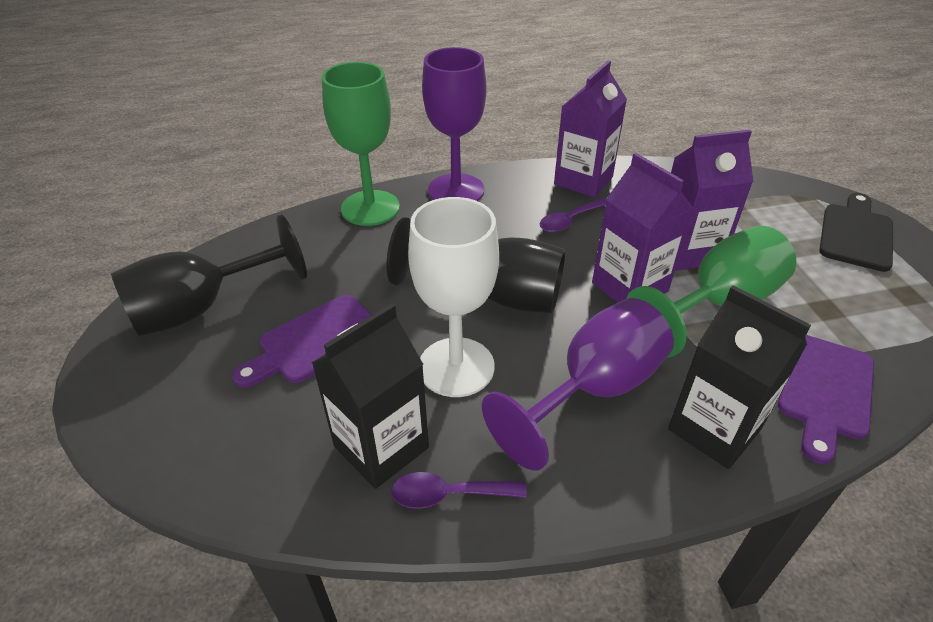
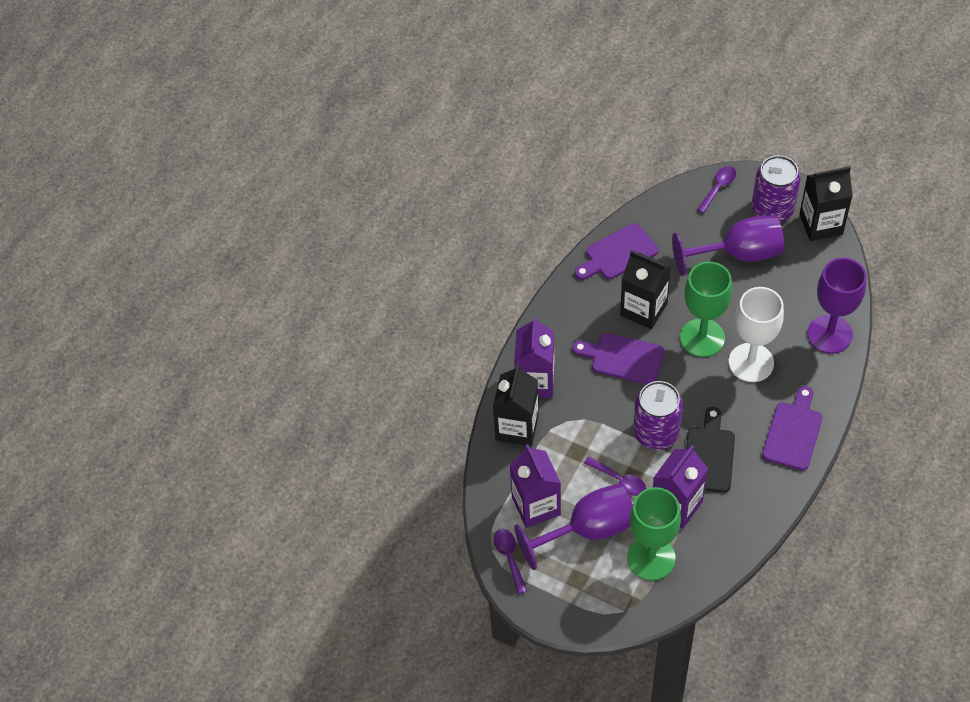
black carton: [312,303,429,489] [668,285,811,469] = 2 -> [493,364,539,446] [620,250,671,329] [800,166,853,241] = 3
black goblet: [111,214,307,336] [387,217,565,313] = 2 -> none = 0
purple can: none = 0 -> [633,381,683,450] [752,155,801,222] = 2
purple cutting board: [232,295,372,388] [778,335,874,464] = 2 -> [572,333,664,384] [575,223,658,280] [762,386,823,471] = 3
purple goblet: [422,47,486,201] [482,298,674,471] = 2 -> [514,483,633,570] [672,215,784,276] [807,258,867,353] = 3
purple spoon: [391,472,527,509] [540,198,606,232] = 2 -> [494,529,527,594] [584,456,646,496] [697,166,736,213] = 3

